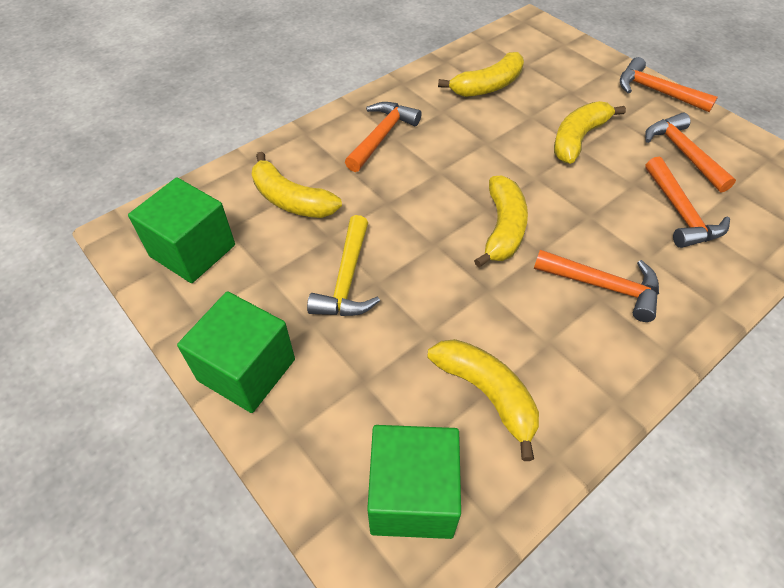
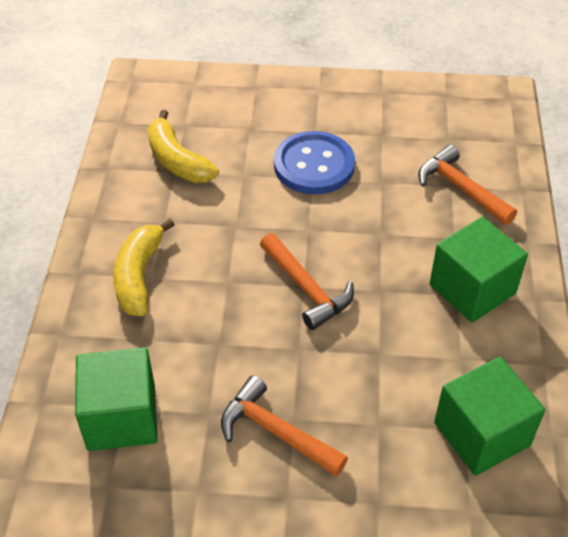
blue button: none = 0 -> [274,131,355,194] = 1
orange hammer: [345,102,422,172] [534,250,659,322] [620,57,718,112] [645,113,736,193] [645,156,730,248] = 5 -> [221,375,348,477] [260,233,354,330] [418,145,517,225] = 3
yellow banana: [252,152,342,218] [427,339,539,461] [438,52,524,97] [474,176,528,267] [554,101,626,164] = 5 -> [113,219,175,316] [148,110,219,183] = 2
yellow hammer: [307,215,380,316] = 1 -> none = 0

